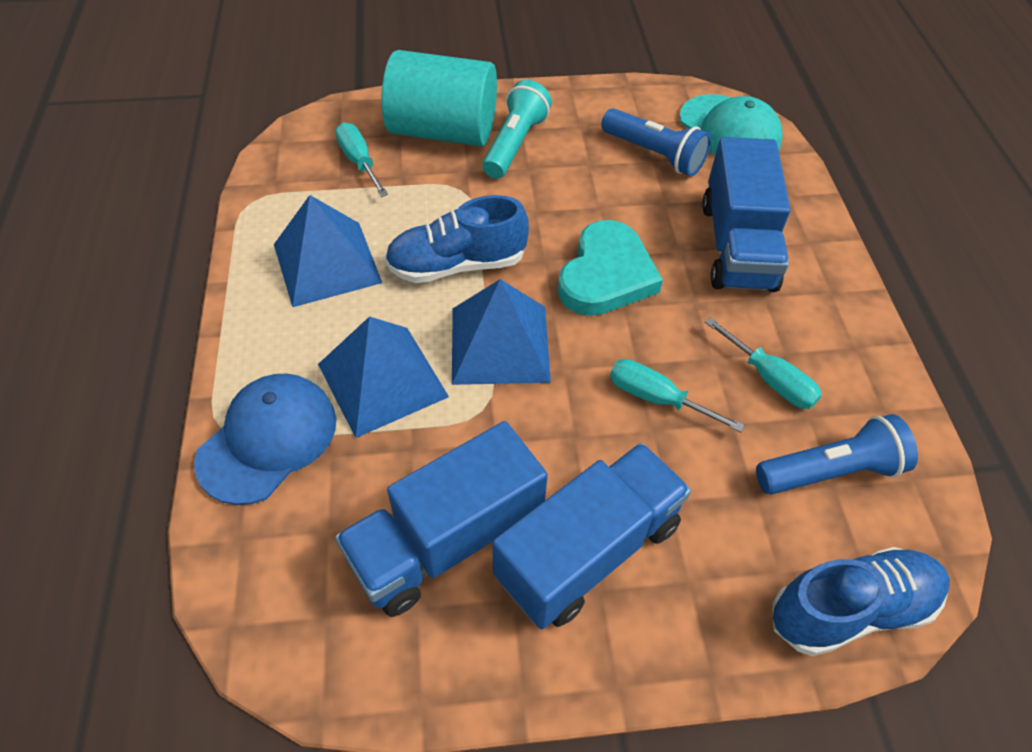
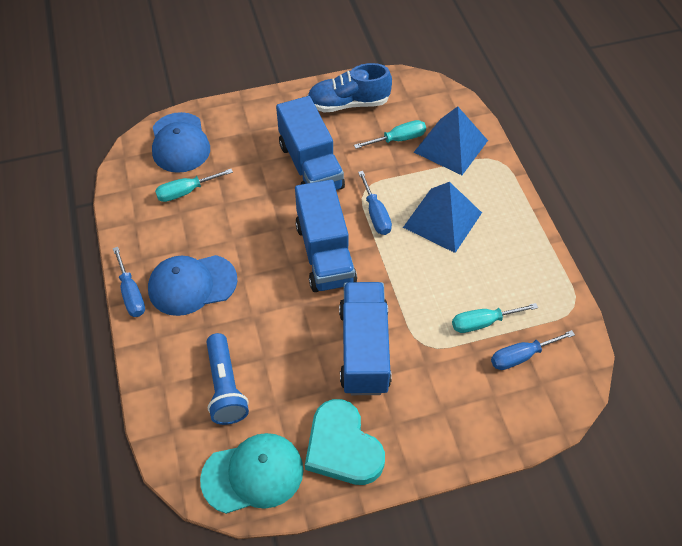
blue cap: [194,373,336,505] = 1 -> [148,255,237,316] [152,112,210,173] = 2
blue flashlight: [601,108,711,176] [756,414,918,495] = 2 -> [206,333,249,425] = 1
blue pyramid: [274,195,382,307] [318,316,449,438] [452,279,551,385] = 3 -> [403,182,482,253] [414,106,488,175] = 2
blue screwdriver: none = 0 -> [113,247,145,317] [358,171,392,235] [491,330,575,370] = 3
blue shoe: [385,195,529,283] [772,547,950,656] = 2 -> [308,63,392,113] = 1
turquoise cylinder: [381,50,497,146] = 1 -> none = 0
turquoise flashlight: [482,80,552,178] = 1 -> none = 0

